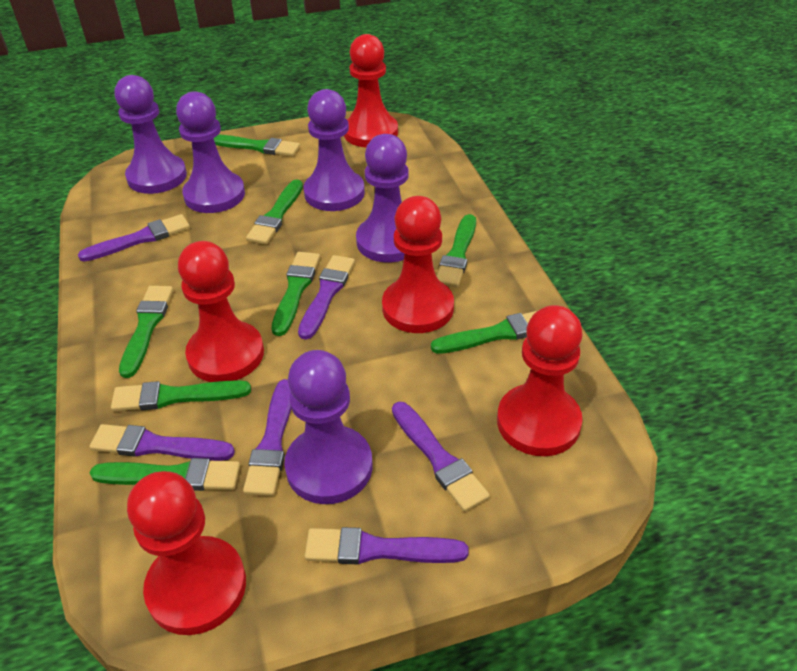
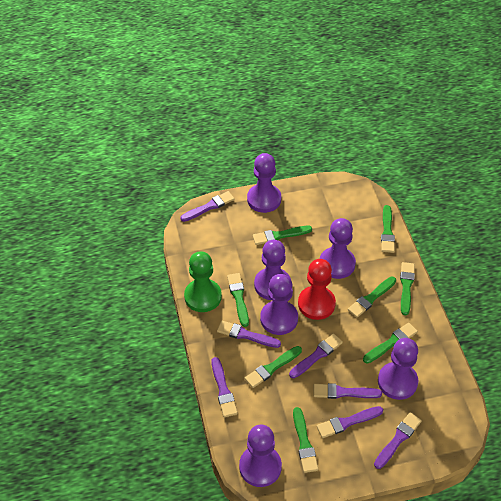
green pawn: none = 0 -> [184,251,222,312] = 1
purple brush: [78,214,190,262] [89,424,235,461] [243,379,291,496] [298,255,355,340] [305,527,469,564] [392,402,490,512] = 6 -> [180,191,235,222] [211,357,238,417] [217,321,281,348] [289,334,343,378] [313,383,382,399] [317,406,383,438] [374,412,422,469] = 7
purple pawn: [115,75,187,194] [176,91,245,213] [284,350,373,504] [303,89,365,211] [356,134,409,263] = 5 -> [239,424,282,487] [247,153,281,213] [254,240,291,300] [260,274,298,335] [320,218,356,279] [378,338,418,400] = 6
red pawn: [127,471,246,635] [178,241,264,382] [344,34,398,147] [382,196,454,333] [497,305,583,456] = 5 -> [298,259,336,320] = 1

